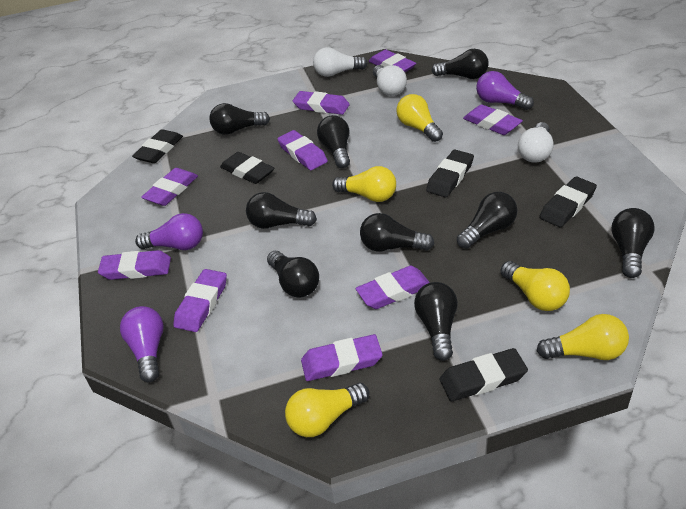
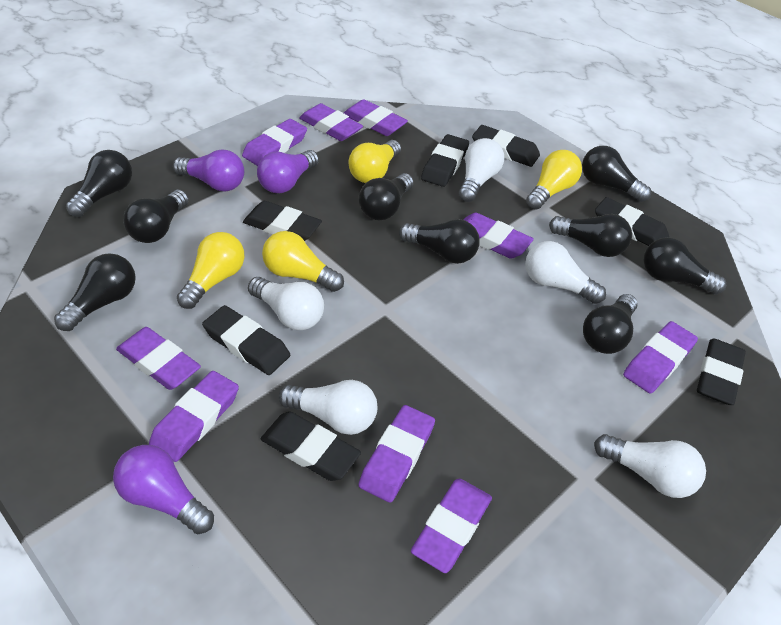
black eraser: [132,129,183,163] [220,152,274,184] [426,150,474,197] [439,348,528,401] [539,177,597,227] = 5 -> [202,305,290,375] [243,201,322,241] [261,412,361,481] [421,134,469,187] [472,125,540,167] [595,197,669,246] [697,338,746,405] = 7
white light bulb: [313,47,368,77] [373,65,407,96] [518,122,554,163] = 3 -> [248,277,324,330] [279,380,377,435] [459,138,504,202] [525,241,606,304] [594,434,706,498] = 5
yellow light bulb: [285,383,369,437] [332,166,396,202] [397,94,443,142] [500,261,570,311] [537,314,629,360] = 5 -> [177,232,244,309] [262,231,344,292] [349,140,401,183] [526,150,582,210] = 4

